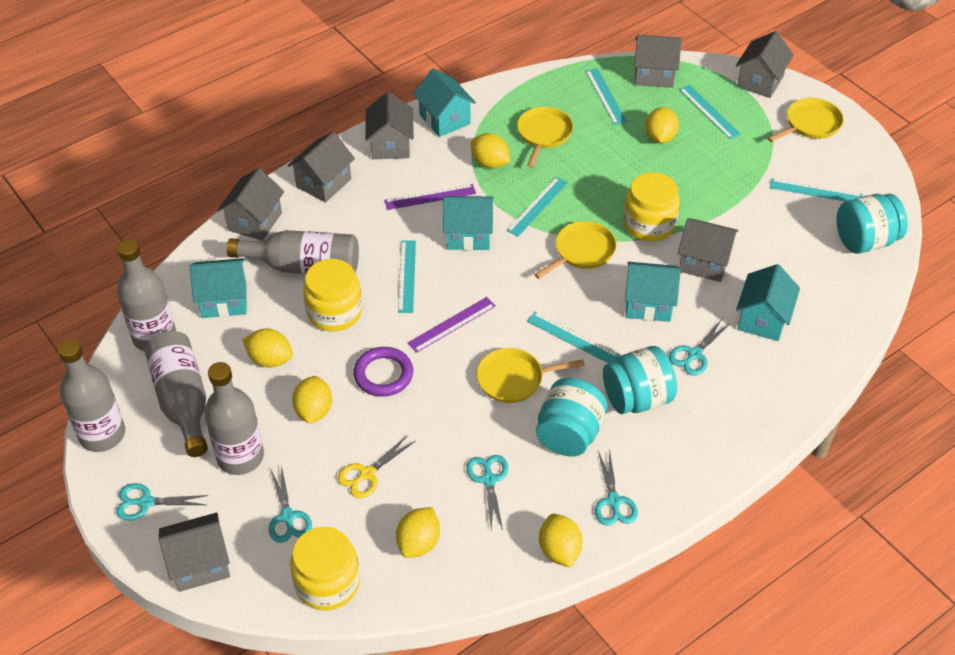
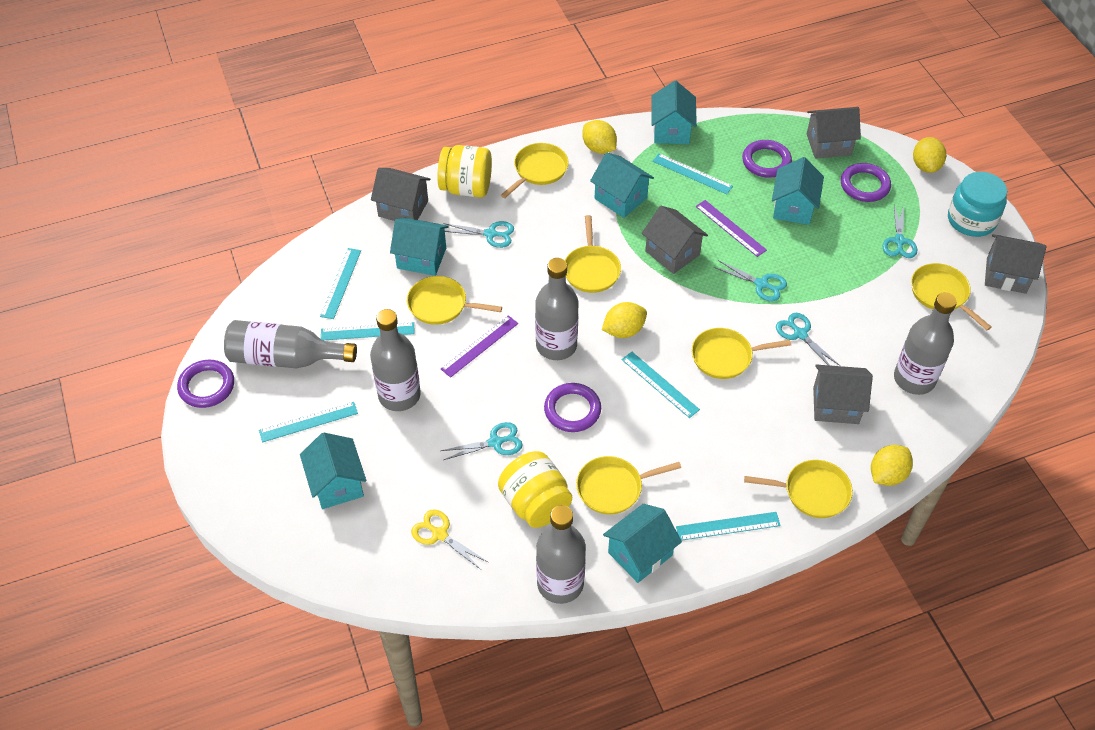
grey house: [159,513,230,592] [218,168,284,240] [287,132,355,203] [365,92,414,159] [634,35,682,88] [678,218,738,282] [736,31,794,98] = 7 -> [371,168,431,221] [642,206,708,274] [807,107,861,159] [813,364,873,424] [985,234,1046,294] = 5
purple ring: [353,347,413,397] = 1 -> [177,360,234,408] [544,383,601,432] [742,140,792,178] [841,163,891,202] = 4
turquoise house: [190,258,247,318] [413,69,476,137] [443,196,493,251] [625,262,681,322] [736,264,800,341] = 5 -> [300,432,366,509] [390,218,449,276] [590,153,654,218] [603,504,682,583] [651,81,697,144] [772,157,824,225] = 6
turquoise jar: [536,378,607,456] [603,346,677,414] [836,194,908,254] = 3 -> [948,172,1007,237] = 1
yellow jar: [290,527,360,610] [303,259,362,332] [623,172,680,241] = 3 -> [437,145,492,197] [498,451,572,528] = 2
yellow lemon: [243,329,293,368] [292,376,332,424] [396,507,440,558] [471,133,510,168] [539,514,583,567] [645,107,679,144] = 6 -> [582,120,617,154] [602,302,647,338] [871,445,913,486] [913,137,946,173] = 4
yellow pan: [477,348,585,403] [517,107,573,168] [534,221,617,279] [768,98,844,142] = 4 -> [407,276,502,325] [501,143,569,198] [565,215,621,293] [576,456,681,514] [692,328,791,379] [744,460,853,518] [911,263,992,330] = 7

